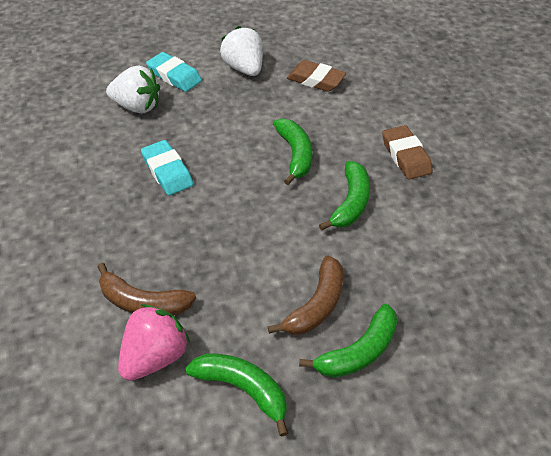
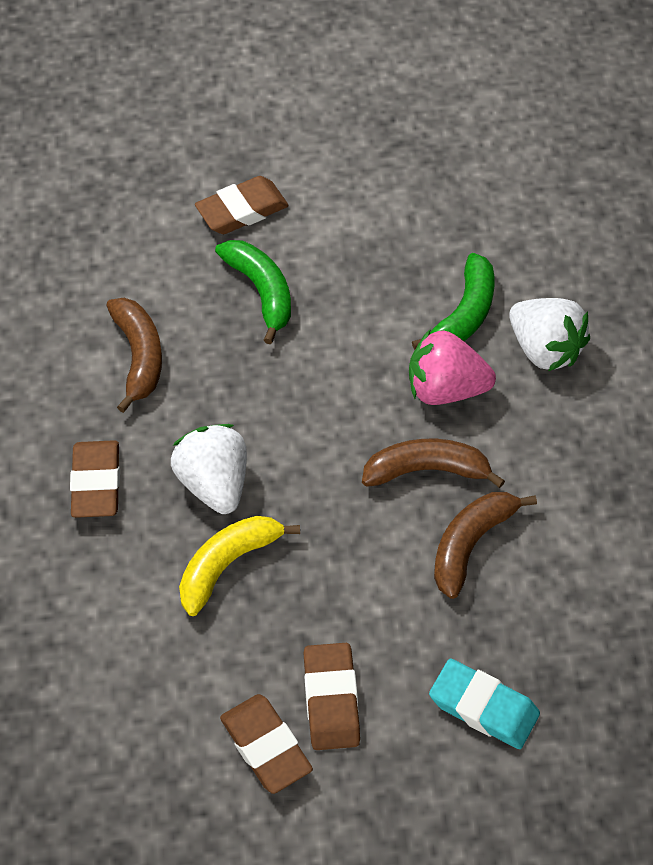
brown banana: [97,263,196,315] [268,255,343,335] = 2 -> [106,298,162,413] [362,439,505,488] [434,492,537,599] = 3
brown eraser: [287,60,347,92] [382,125,433,180] = 2 -> [70,440,120,518] [195,176,289,234] [220,694,313,794] [303,643,360,750] = 4
green banana: [185,354,288,437] [273,118,313,185] [299,304,397,378] [319,161,370,231] = 4 -> [215,240,291,344] [412,253,495,350] = 2
turquoise eraser: [141,140,194,196] [146,52,202,92] = 2 -> [429,658,540,749] = 1
yellow banana: none = 0 -> [179,516,300,616] = 1

